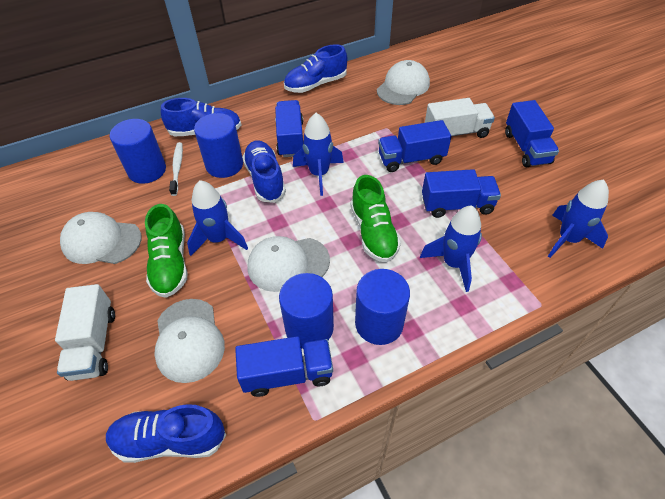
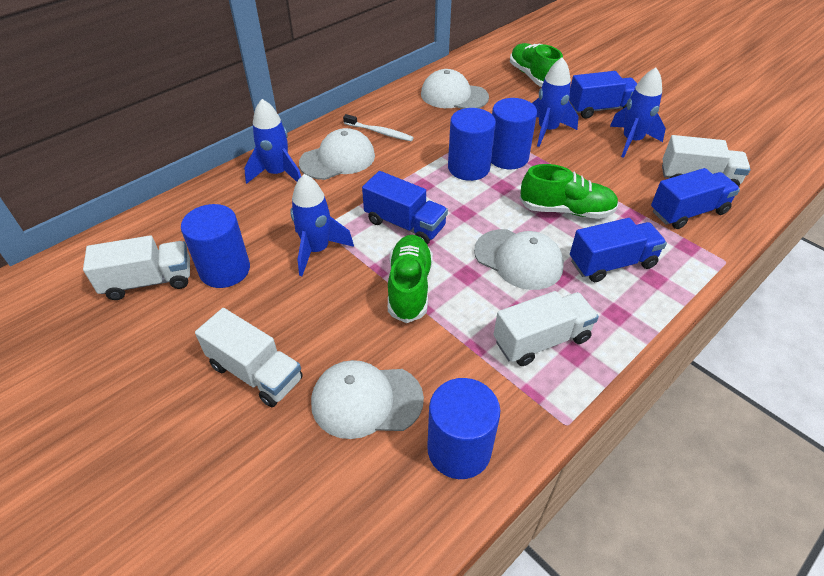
blue shoe: [106,404,226,463] [161,98,242,136] [242,140,286,203] [284,44,347,93] = 4 -> none = 0
blue truck: [235,336,333,397] [275,100,304,157] [378,120,451,172] [422,169,501,218] [505,100,559,168] = 5 -> [362,171,448,244] [569,71,637,119] [570,218,667,282] [651,168,740,229] = 4
green shoe: [145,204,187,298] [351,175,401,263] = 2 -> [388,235,433,323] [510,43,563,87] [519,164,619,219] = 3
white truck: [55,284,115,381] [425,98,495,138] = 2 -> [83,235,190,300] [195,308,303,407] [494,291,599,366] [662,135,750,186] = 4

